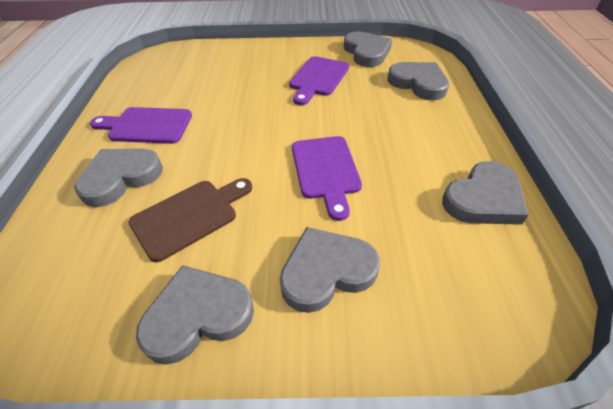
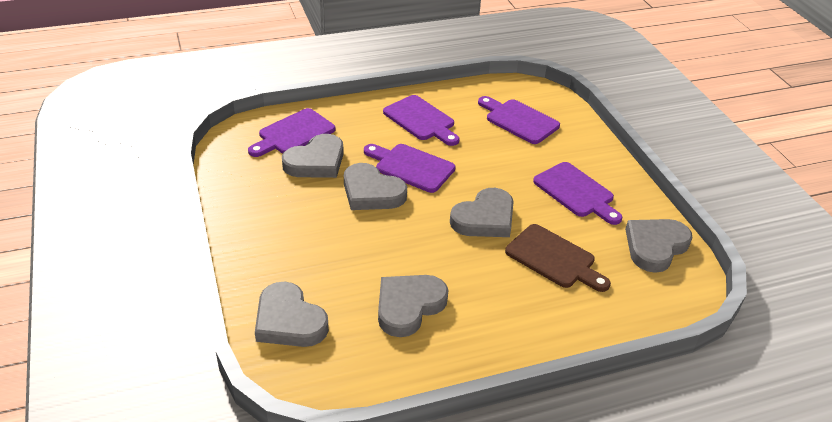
purple cutting board: [90,107,192,144] [289,56,349,105] [292,136,362,221] = 3 -> [248,108,335,157] [364,144,455,193] [383,95,460,146] [478,96,560,144] [533,162,622,225] = 5

